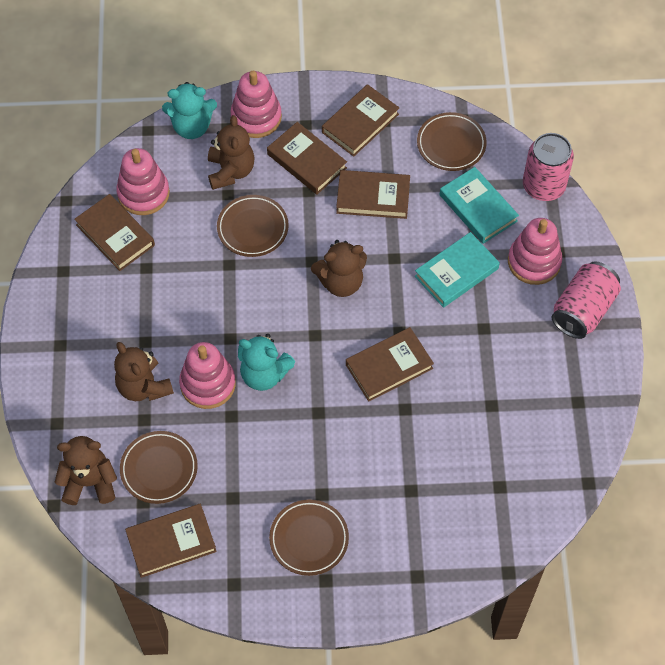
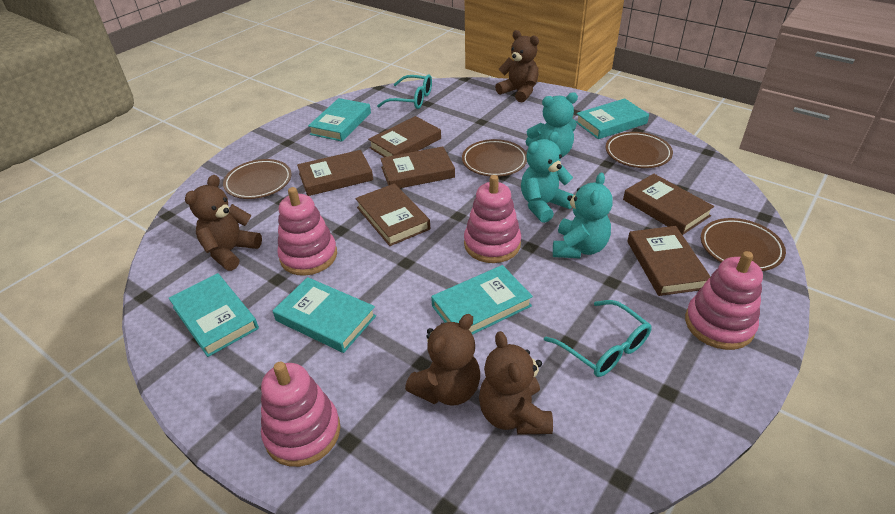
pink can: [523,133,574,201] [552,261,621,339] = 2 -> none = 0
turquoise book: [415,232,500,308] [440,167,519,244] = 2 -> [169,273,259,357] [273,277,376,353] [308,98,371,142] [431,265,533,335] [576,98,649,139] = 5
turquoise glasses: none = 0 -> [377,75,432,109] [544,300,652,377] = 2
turquoise teddy bear: [162,82,217,139] [238,334,295,391] = 2 -> [521,132,573,223] [526,92,578,157] [553,173,613,258] = 3

